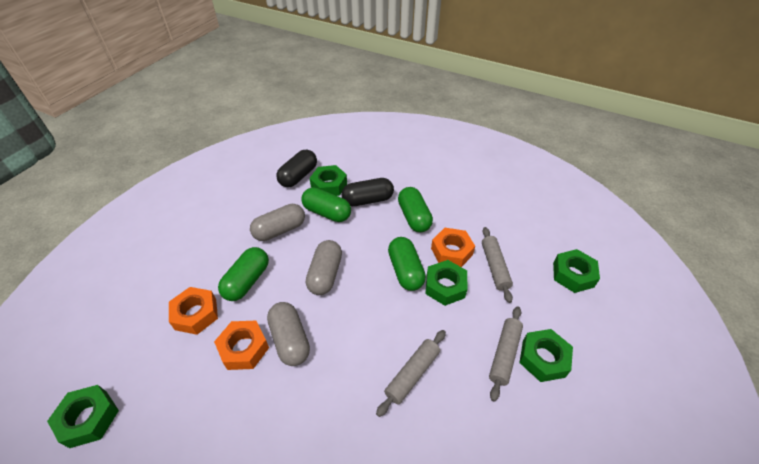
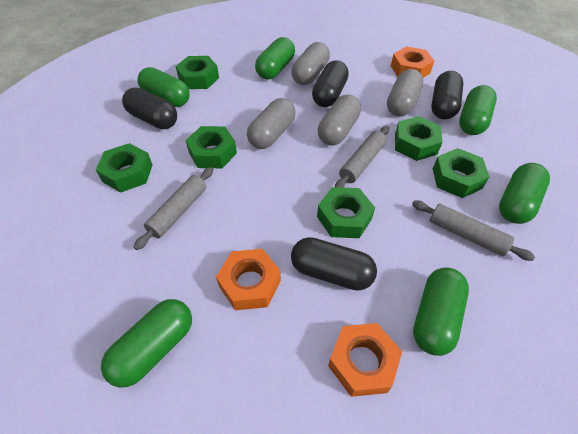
black capsule: [276,149,317,187] [341,178,394,206] = 2 -> [122,87,177,129] [291,237,377,290] [312,60,349,107] [431,71,463,120] = 4
green capsule: [218,247,269,301] [301,187,351,222] [388,237,426,291] [398,187,433,232] = 4 -> [101,299,192,388] [137,67,190,107] [255,37,295,80] [413,267,469,356] [459,85,497,135] [499,163,550,224] = 6
green nut: [47,385,119,448] [310,165,347,196] [426,260,467,306] [520,329,573,382] [553,249,600,293] = 5 -> [96,143,153,193] [175,56,219,89] [185,126,237,168] [317,187,375,238] [395,116,443,161] [433,148,489,198] = 6
grey capsule: [250,204,305,241] [267,302,310,366] [306,240,342,295] = 3 -> [247,98,296,149] [292,42,330,85] [318,94,361,146] [387,69,424,117] = 4

